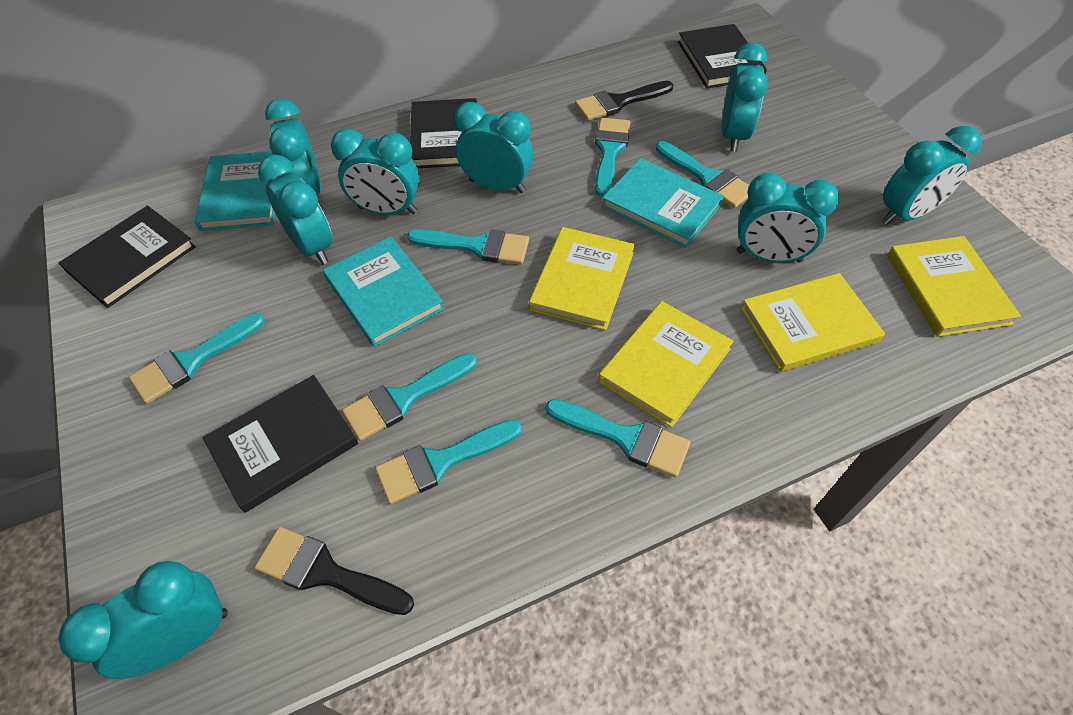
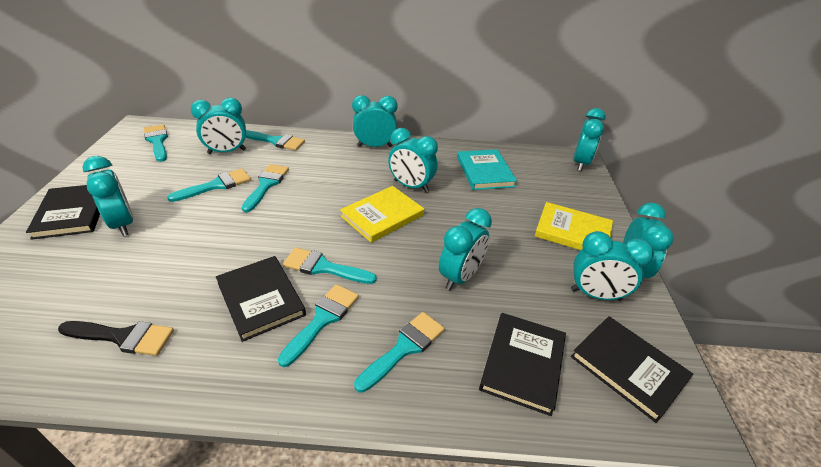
black brush: [254,527,414,615] [575,81,674,121] = 2 -> [58,321,174,356] = 1
turquoise book: [195,151,280,231] [323,237,444,347] [602,158,724,248] = 3 -> [457,149,517,190] = 1
yellow book: [529,227,635,330] [598,301,733,428] [741,273,885,372] [887,236,1021,337] = 4 -> [340,186,424,243] [535,202,613,250] = 2

